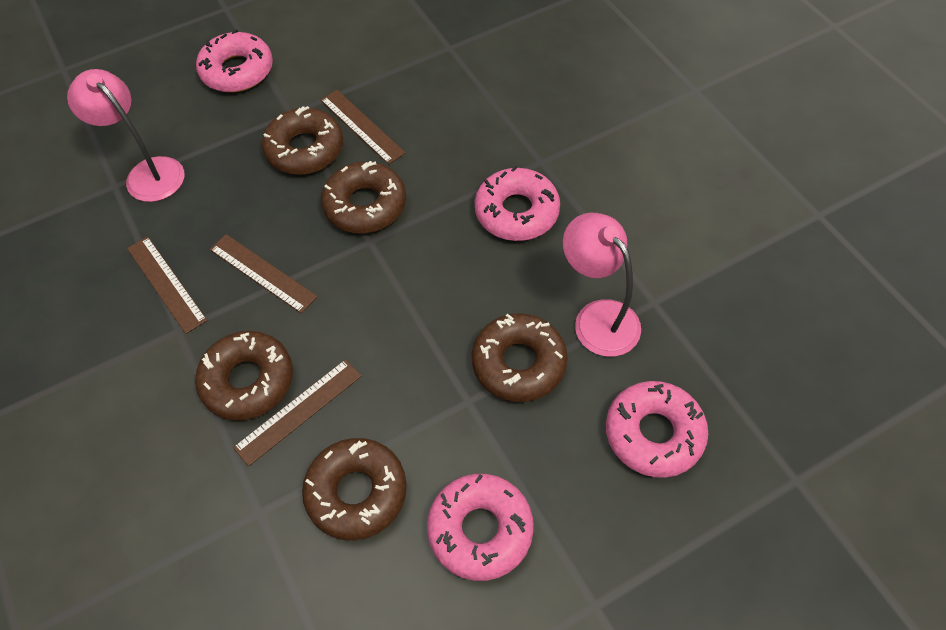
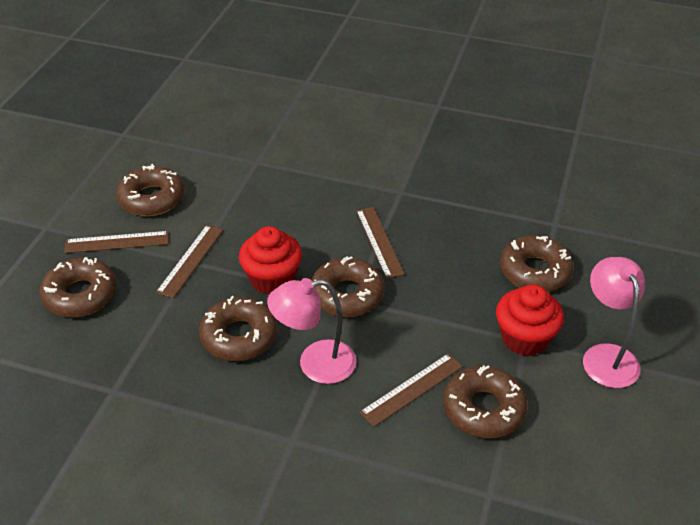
brown donut: [195,331,293,421] [262,106,343,175] [302,438,407,540] [321,161,406,234] [472,313,568,402] = 5 -> [40,257,116,317] [116,164,184,216] [199,296,278,361] [311,256,385,317] [443,365,528,439] [500,235,574,292] = 6
pink donut: [196,29,273,92] [427,474,534,581] [475,166,560,241] [606,381,708,478] = 4 -> none = 0
red cupcake: none = 0 -> [239,226,302,294] [496,284,564,356] = 2

